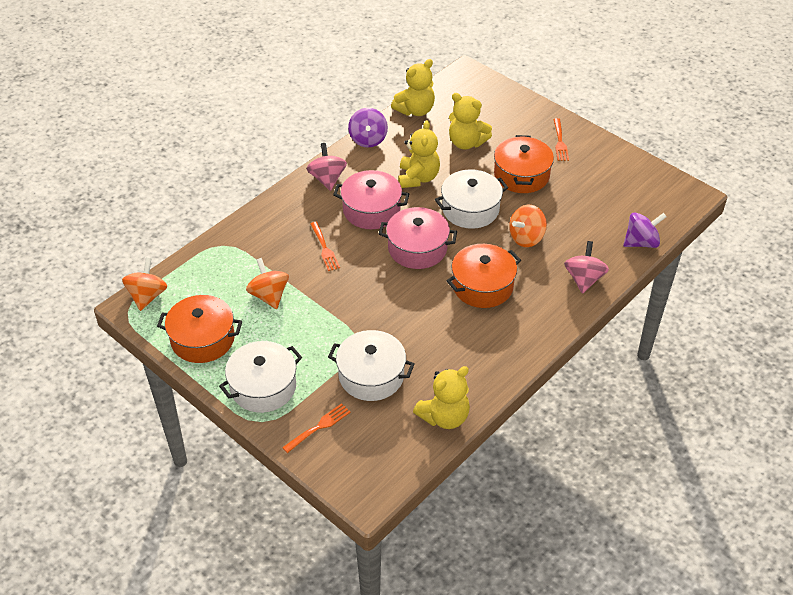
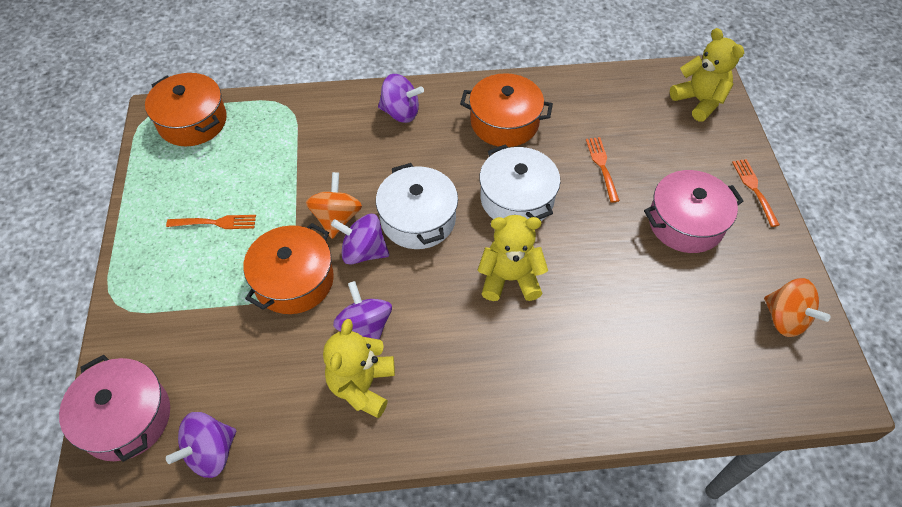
orange spinning top: [122,258,167,311] [246,258,289,309] [509,205,547,247] = 3 -> [306,172,362,239] [764,278,831,337] = 2
pink spinning top: [307,143,347,191] [564,241,609,294] = 2 -> none = 0
purple spinning top: [348,108,388,148] [623,212,667,248] = 2 -> [166,412,236,478] [331,214,389,264] [333,281,392,340] [378,74,424,123] = 4
white pot: [219,341,302,413] [328,330,414,401] [435,169,508,229] = 3 -> [376,163,458,249] [479,144,560,221] = 2
yellow teddy bear: [391,59,435,116] [398,120,440,188] [413,366,470,429] [449,93,492,150] = 4 -> [323,319,395,418] [477,215,548,301] [670,28,744,122] = 3

